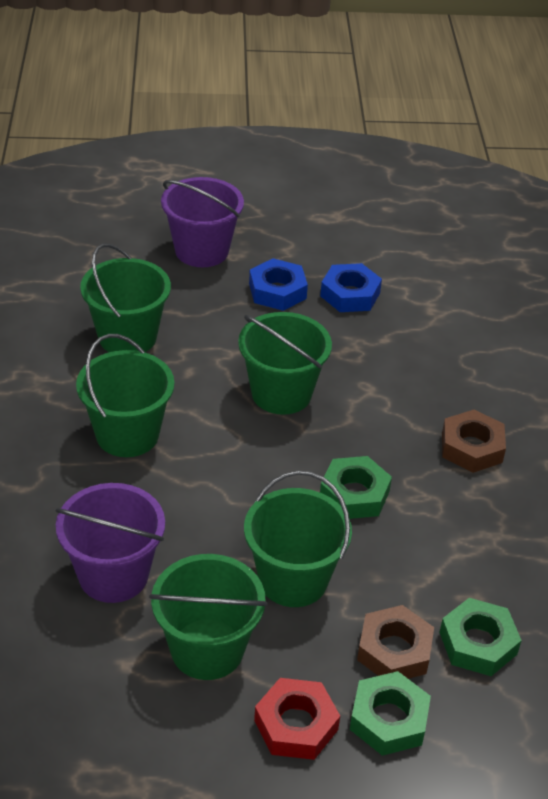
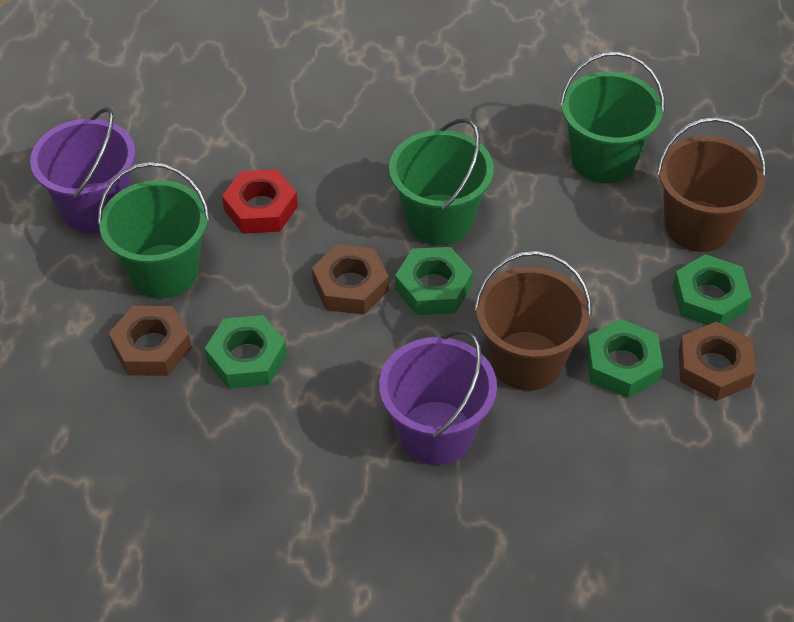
blue nut: [249,258,308,311] [320,263,382,312] = 2 -> none = 0
brown bucket: none = 0 -> [474,251,592,391] [656,117,766,252] = 2
brown nut: [357,605,434,679] [442,410,506,473] = 2 -> [109,306,192,376] [312,244,389,315] [679,322,756,401] = 3
green bucket: [76,334,174,457] [80,243,171,352] [149,554,268,680] [238,312,332,415] [244,471,352,607] = 5 -> [98,162,210,299] [389,118,494,245] [560,52,665,183] = 3
green nut: [320,456,392,519] [350,671,431,756] [439,598,522,676] = 3 -> [205,315,287,389] [395,247,473,315] [586,319,664,398] [673,254,752,325] = 4

